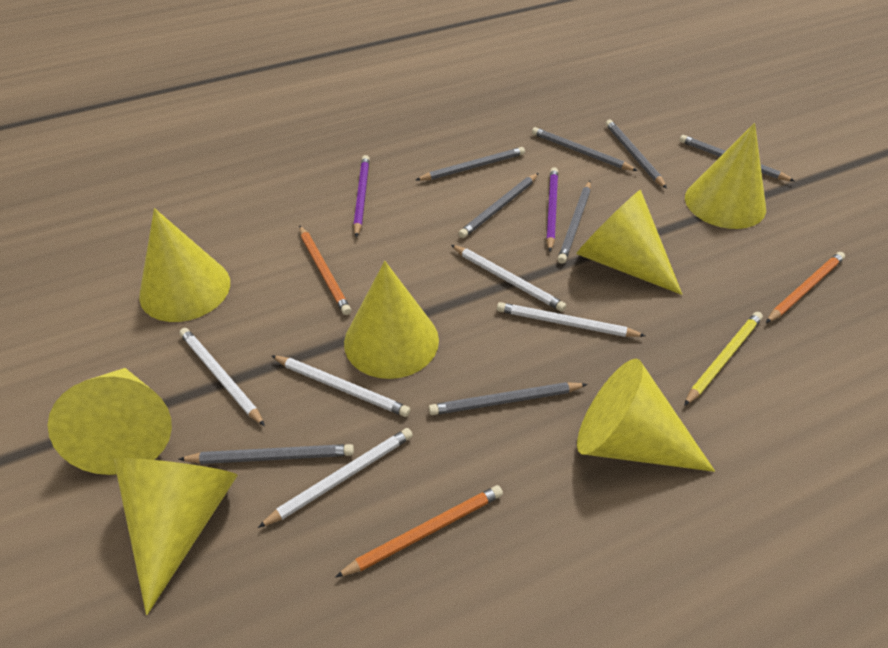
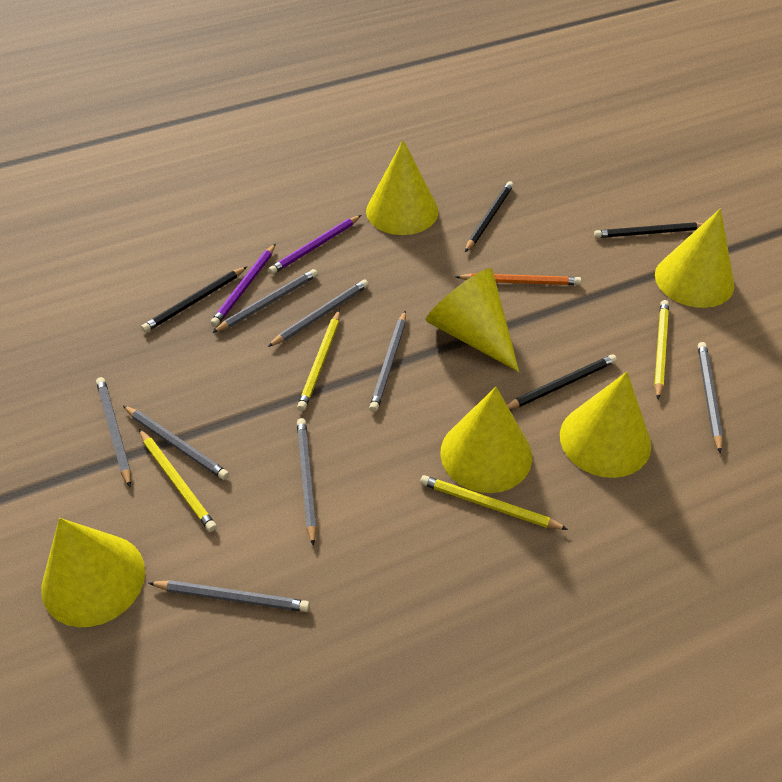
black pencil: none = 0 -> [141,267,247,332] [465,181,514,252] [507,355,617,409] [594,222,703,238] = 4
orange pencil: [299,225,351,315] [335,485,503,578] [766,252,845,323] = 3 -> [456,273,581,285] = 1
white pencil: [180,328,265,426] [258,428,413,528] [272,356,410,417] [451,245,566,312] [497,302,646,337] = 5 -> none = 0
yellow cone: [48,368,172,475] [114,458,238,615] [139,208,230,322] [344,261,439,379] [576,190,682,295] [577,359,715,472] [685,123,766,229] = 7 -> [41,518,145,627] [366,140,438,235] [426,268,519,372] [440,387,532,493] [560,372,651,478] [655,208,734,308] = 6
yellow pencil: [684,312,763,406] = 1 -> [139,429,217,532] [297,310,340,411] [420,475,568,530] [654,300,669,399] = 4

